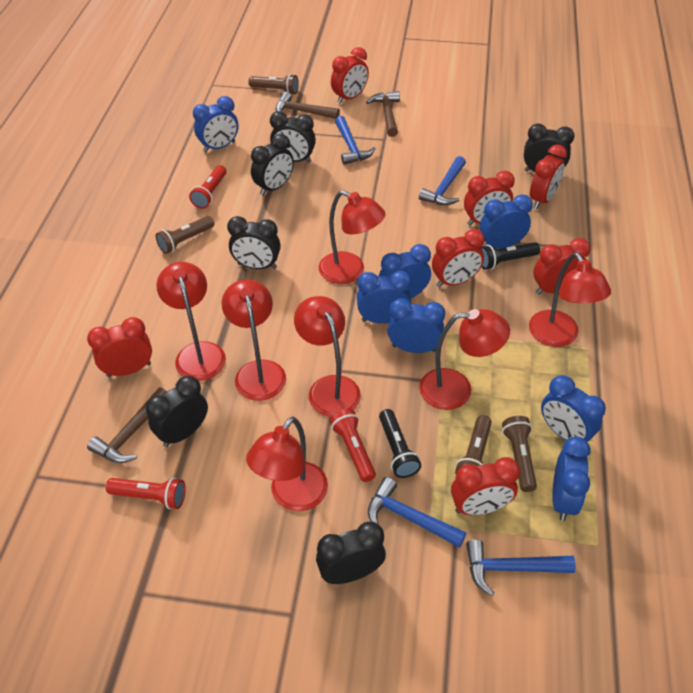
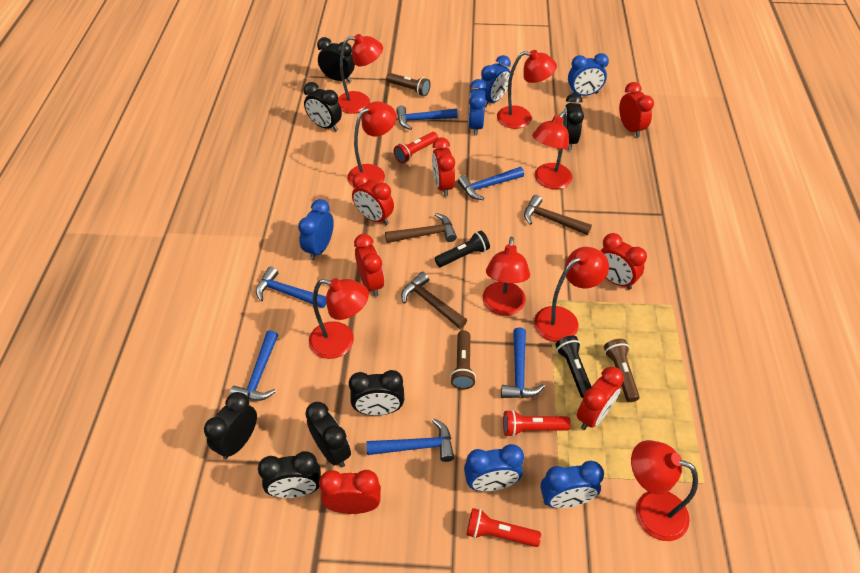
black clock: [146,376,208,447] [227,216,281,269] [251,134,294,196] [270,111,316,163] [316,522,386,584] [524,123,575,172] = 6 -> [204,392,257,459] [258,451,321,498] [303,82,342,132] [305,402,351,468] [317,37,355,83] [349,370,404,416] [562,93,584,150] = 7
blue clock: [193,96,239,152] [357,271,412,324] [379,244,431,298] [387,298,445,353] [480,194,533,248] [541,375,606,442] [552,437,590,521] = 7 -> [298,199,334,260] [464,444,524,491] [468,79,486,135] [479,55,511,107] [540,461,604,508] [568,53,609,96] = 6
blue hammer: [335,116,376,165] [368,477,466,548] [419,156,466,205] [466,539,576,596] = 4 -> [230,330,278,401] [256,267,326,308] [367,418,454,462] [396,105,458,130] [458,167,524,200] [501,327,545,398] = 6
brown flashlight: [156,216,214,254] [248,74,299,94] [455,415,492,474] [502,416,537,492] = 4 -> [386,73,431,96] [450,330,476,389] [604,339,640,402] = 3
red lamp: [156,262,226,381] [222,279,286,401] [246,417,328,511] [294,296,361,417] [319,190,385,284] [419,309,510,410] [529,252,611,347] = 7 -> [309,278,369,359] [338,34,383,114] [348,101,396,188] [483,237,530,316] [497,50,557,129] [532,112,572,189] [534,247,609,342] [631,440,698,541] = 8

